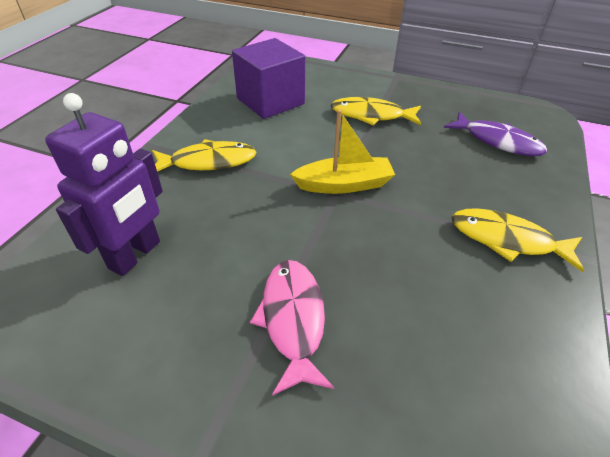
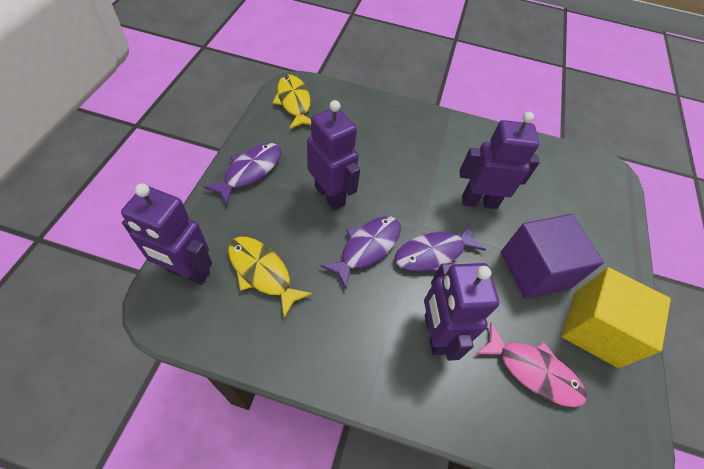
purple fish: [444,112,547,156] = 1 -> [204,143,281,205] [320,216,401,289] [395,224,486,271] = 3
purple robot: [45,93,163,276] = 1 -> [121,184,212,285] [307,100,360,210] [424,263,499,361] [459,112,540,209] = 4
yellow boat: [290,110,395,194] = 1 -> none = 0
yellow cube: none = 0 -> [561,267,671,368] = 1
yellow fish: [152,139,256,172] [331,97,421,125] [451,208,584,272] = 3 -> [228,237,313,318] [273,75,311,130] = 2

